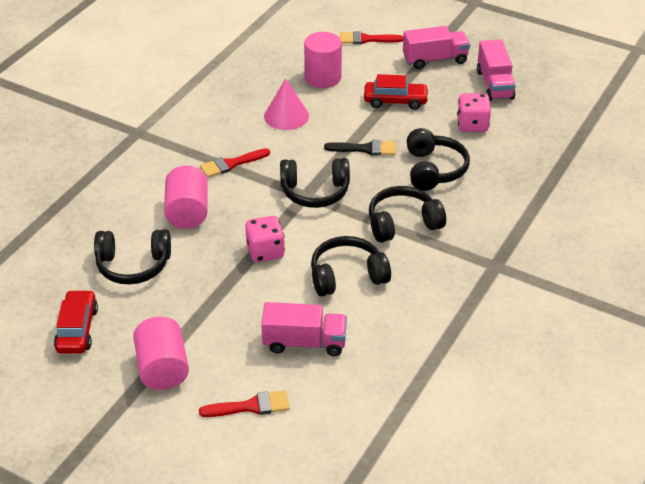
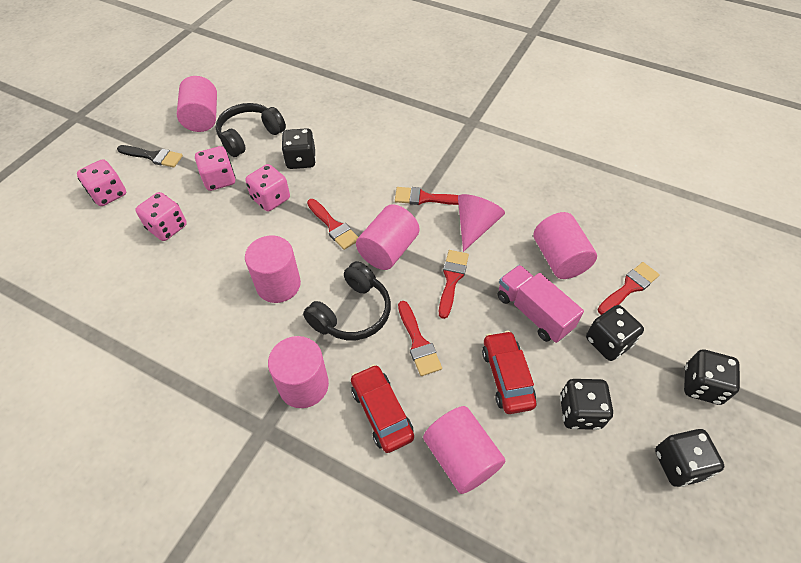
black dice: none = 0 -> [282,128,316,169] [560,379,613,430] [586,305,644,361] [655,429,724,487] [684,350,740,405] = 5
black headphones: [94,229,171,285] [280,158,350,208] [311,236,391,296] [369,186,446,243] [407,128,470,191] = 5 -> [216,103,286,157] [303,261,391,340] = 2
pink cylinder: [133,316,189,390] [164,166,208,229] [304,32,342,88] = 3 -> [177,76,217,132] [245,236,301,303] [268,336,329,408] [356,204,419,270] [423,406,505,494] [534,212,597,279] = 6
pink dice: [245,216,285,262] [457,93,491,132] = 2 -> [77,159,126,206] [135,192,187,241] [195,146,236,191] [245,164,290,211] = 4
pink truck: [261,302,347,356] [403,26,470,69] [477,39,516,101] = 3 -> [497,265,584,343] = 1
red brush: [199,390,289,417] [200,148,270,178] [340,31,403,44] = 3 -> [307,199,358,250] [395,187,459,205] [398,301,442,376] [439,250,469,319] [597,262,660,315] = 5

